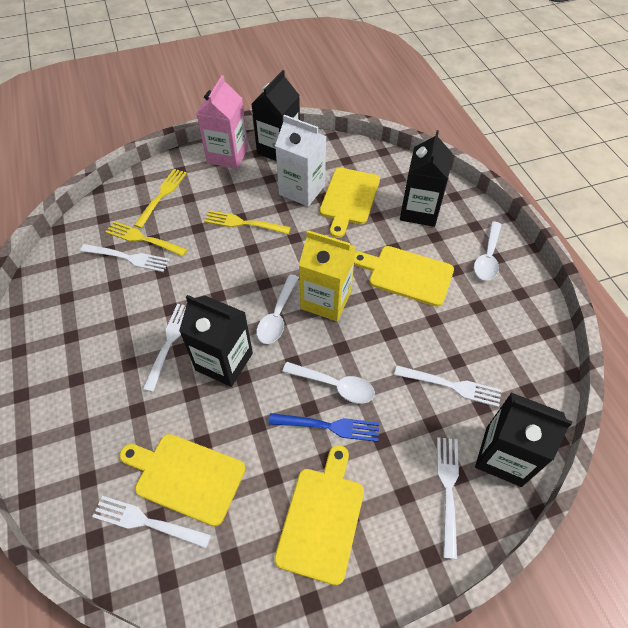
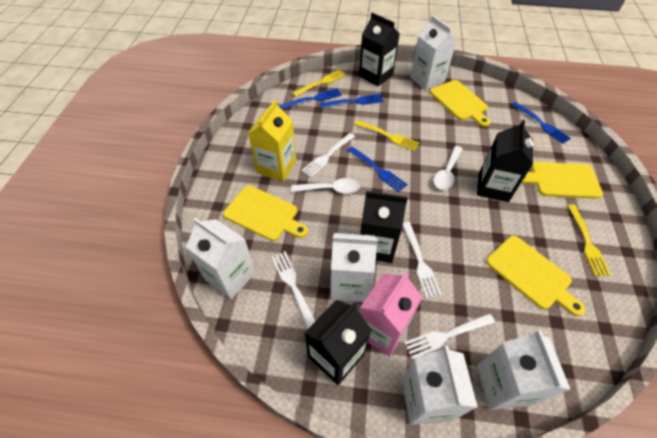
blue fork: [268,413,379,442] = 1 -> [280,88,342,109] [320,94,384,108] [347,147,408,192] [511,102,571,144] = 4
white carton: [275,115,327,207] = 1 -> [186,218,256,299] [331,233,378,302] [402,346,478,425] [410,15,457,90] [477,330,571,410] = 5
white fork: [80,244,170,272] [92,496,211,548] [143,304,186,392] [394,365,501,407] [437,437,459,559] = 5 -> [272,251,315,328] [301,133,355,177] [403,222,442,299] [404,313,495,359] = 4
white spoon: [256,274,299,344] [282,362,375,404] [474,222,502,281] = 3 -> [291,178,360,194] [433,146,462,190] = 2

